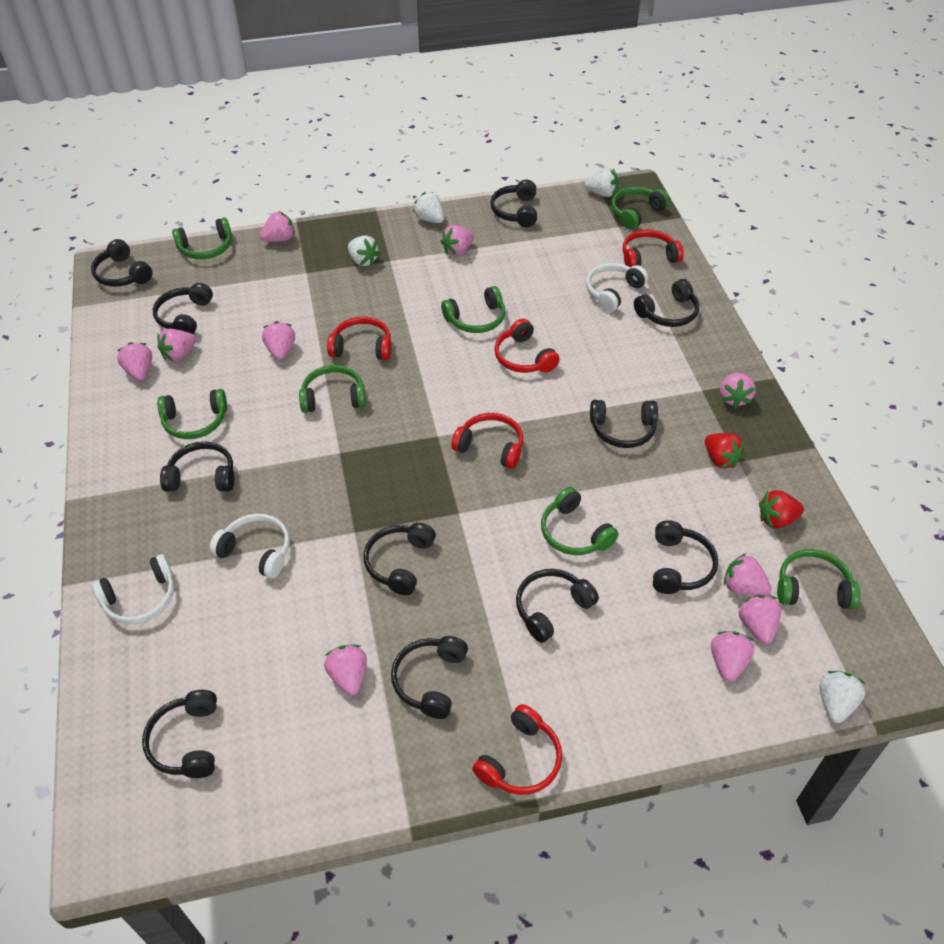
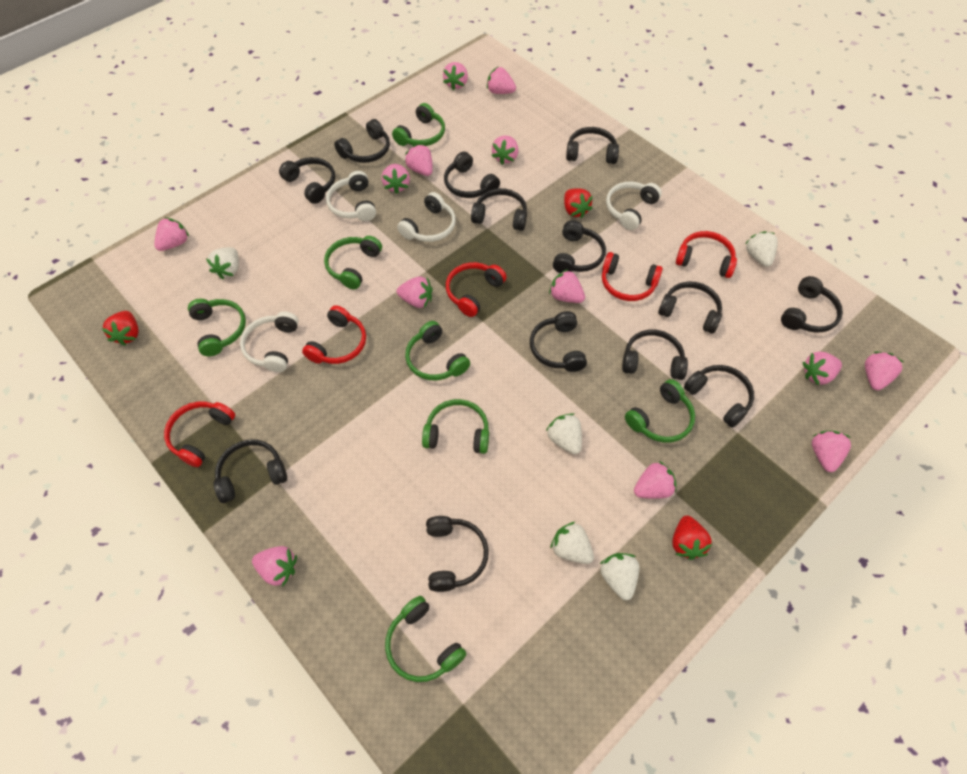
black headphones: [91,239,152,287] [142,690,217,778] [153,283,213,334] [160,441,234,492] [363,523,436,595] [391,636,468,719] [490,180,537,227] [516,569,599,643] [590,400,658,448] [634,279,699,327] [653,520,718,594] = 11 -> [214,439,287,503] [279,157,335,204] [334,119,390,163] [426,516,489,592] [444,151,500,198] [471,188,527,231] [530,311,587,372] [553,220,606,273] [566,127,619,164] [622,330,688,380] [658,281,722,334] [684,365,754,428] [781,276,843,333] = 13
pink strawberry: [117,342,152,381] [157,329,196,361] [260,211,295,242] [262,321,295,360] [324,645,367,695] [440,225,474,256] [711,631,754,682] [720,372,756,408] [724,553,771,596] [738,595,781,644] = 10 -> [154,217,189,251] [252,546,297,587] [382,164,410,194] [397,276,433,308] [405,144,433,176] [443,62,468,90] [487,66,516,94] [492,136,518,165] [549,269,585,303] [634,461,676,499] [802,351,842,386] [812,431,851,472] [865,352,903,390] = 13
red strawberry: [705,433,745,469] [759,490,804,529] = 2 -> [101,311,139,346] [564,188,593,218] [672,516,712,560] = 3
white headphones: [92,554,174,624] [209,514,290,579] [586,263,648,312] = 3 -> [240,312,299,372] [326,171,376,221] [397,192,456,242] [606,182,662,230] = 4
white strawberry: [348,236,380,266] [413,192,444,223] [585,168,618,197] [819,671,866,723] = 4 -> [206,247,239,279] [546,413,582,454] [550,521,594,564] [600,553,639,600] [745,231,778,267] = 5

